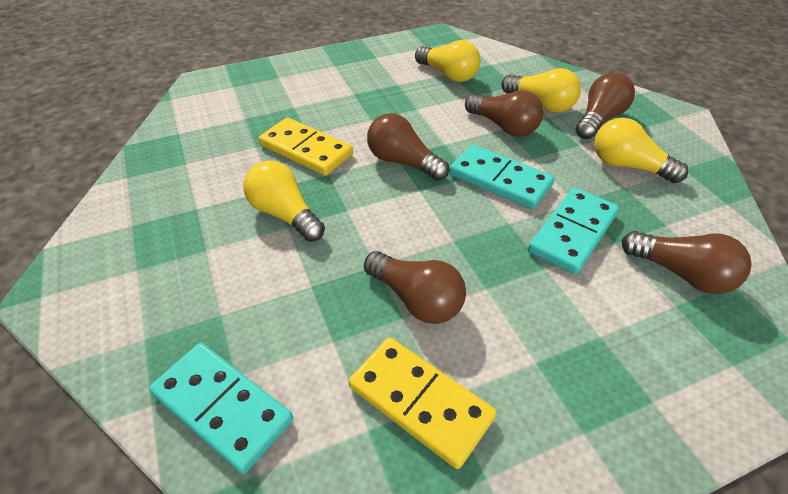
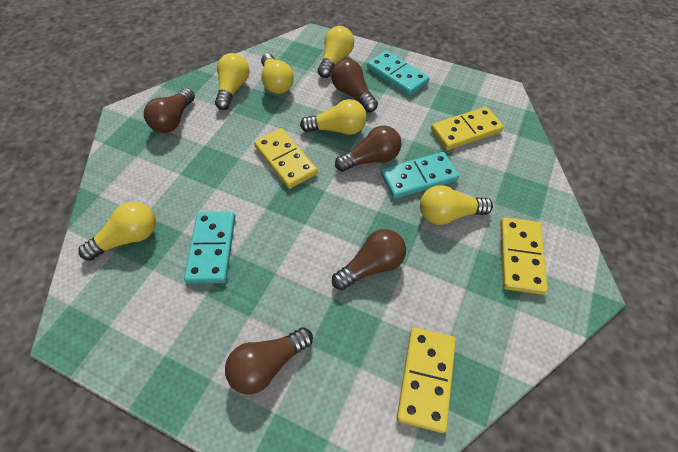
yellow domino: [259,118,353,176] [349,337,497,469] = 2 -> [254,128,318,189] [397,328,456,433] [431,107,504,150] [500,217,548,295] = 4
yellow light bulb: [243,161,325,242] [415,40,480,82] [501,68,581,113] [594,118,688,183] = 4 -> [78,202,156,261] [215,53,249,110] [261,54,294,94] [300,99,366,135] [318,26,354,78] [420,185,493,225] = 6

